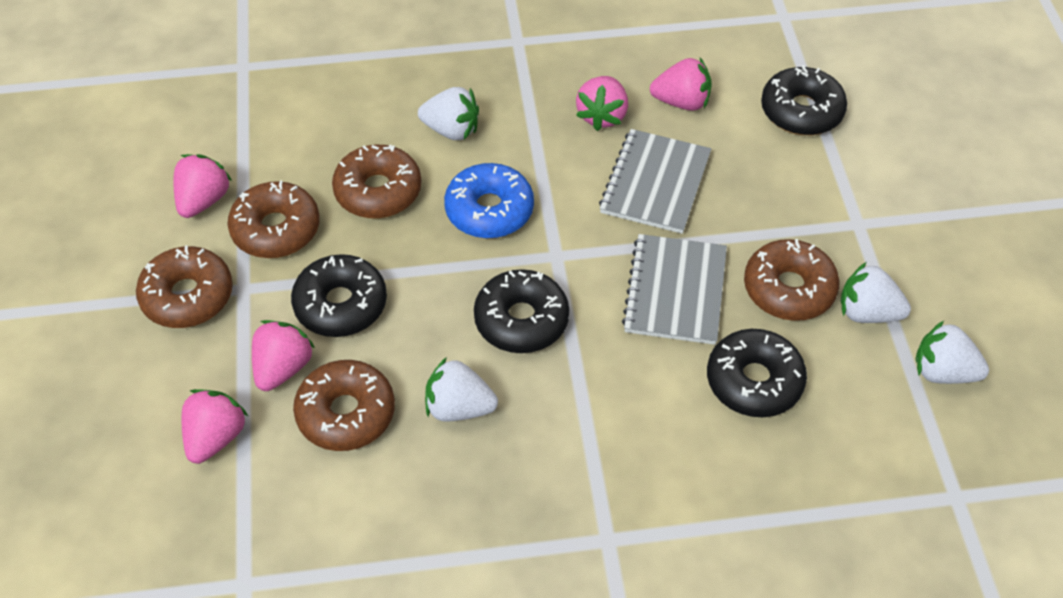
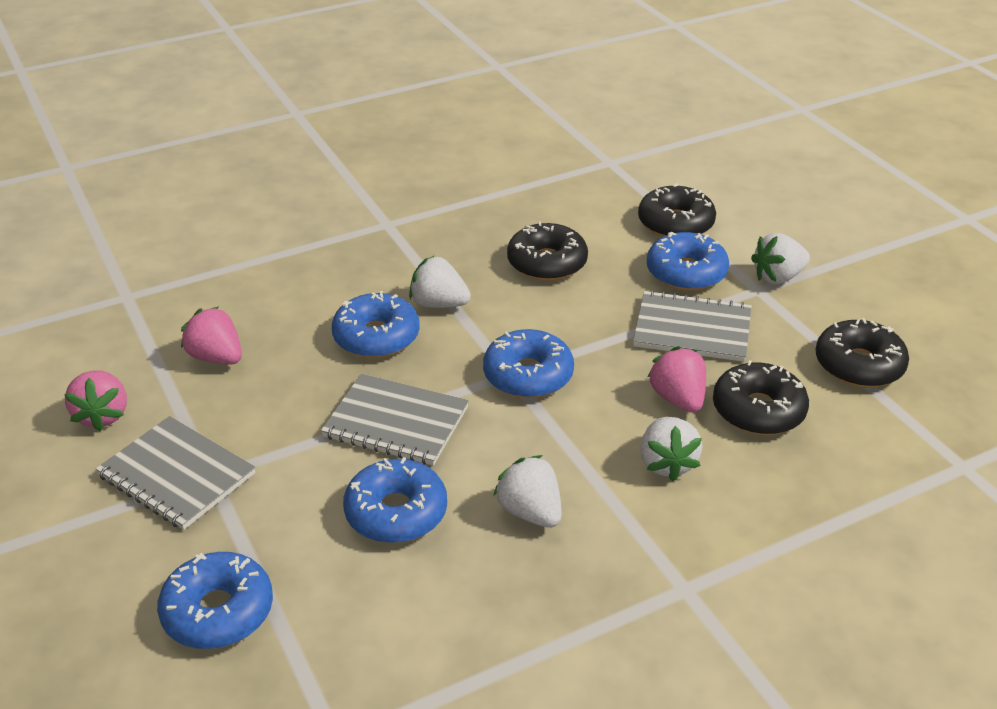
blue donut: [444,163,534,238] = 1 -> [157,552,273,649] [332,291,420,358] [343,457,447,543] [483,329,574,398] [647,231,729,291] = 5
brown donut: [136,245,233,328] [227,181,320,258] [293,360,395,451] [332,145,421,218] [744,239,840,321] = 5 -> none = 0
grey notebook: [599,129,711,234] [622,234,727,345] = 2 -> [96,416,256,530] [321,374,469,466] [633,290,752,362] = 3
pink strawberry: [173,154,232,218] [182,389,248,464] [252,320,315,391] [576,76,628,131] [650,58,712,111] = 5 -> [64,370,127,431] [181,307,242,365] [648,346,706,413] = 3

